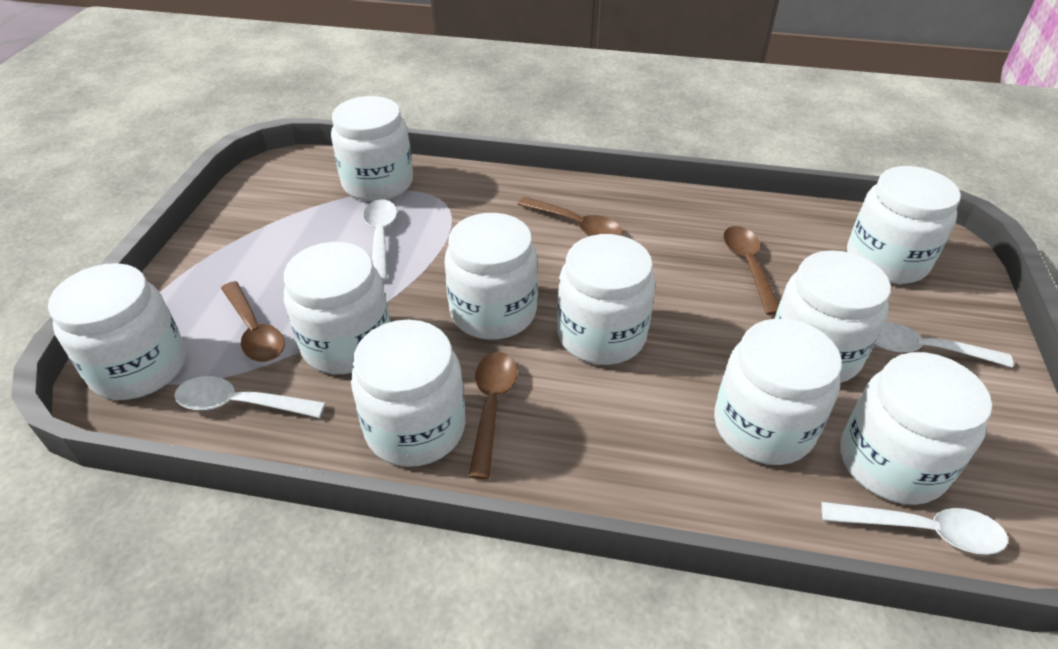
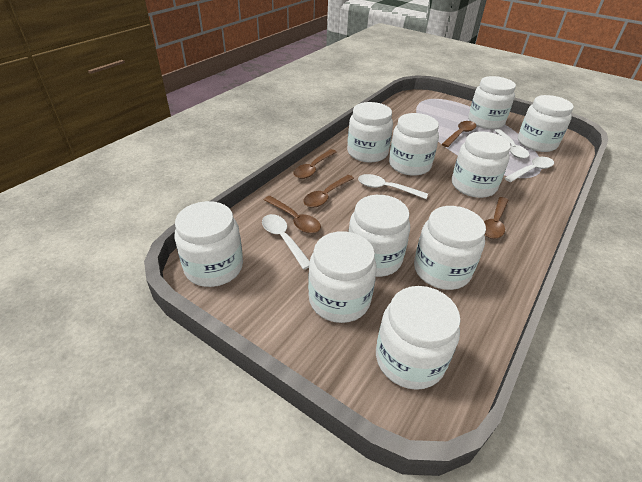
brown spoon: [221,281,284,362] [468,352,517,479] [517,197,623,236] [723,226,779,315] = 4 -> [263,196,321,233] [294,149,337,179] [303,175,354,208] [442,121,476,147] [484,197,508,239] = 5

